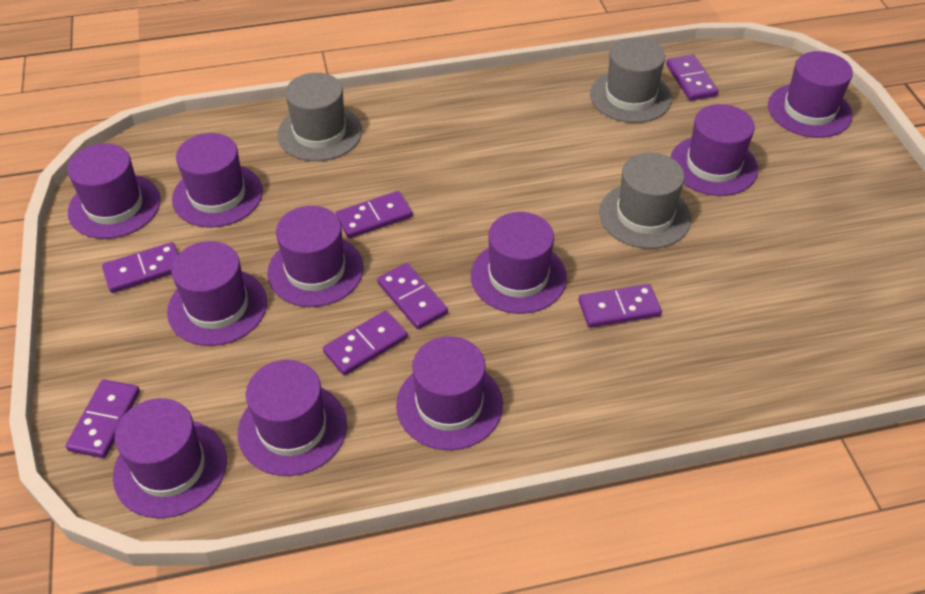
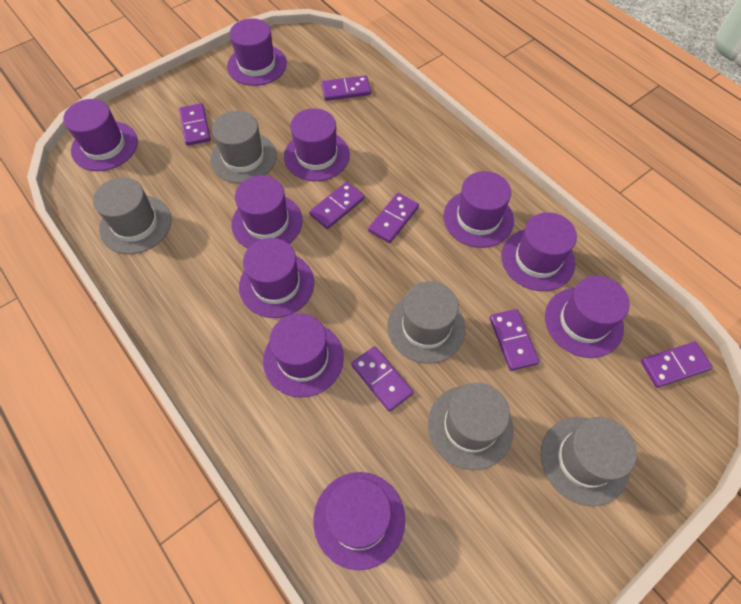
grey hat: [277,73,362,161] [590,38,672,123] [599,153,691,249] = 3 -> [93,177,172,254] [210,111,277,184] [387,281,466,364] [428,383,514,470] [541,417,637,506] = 5

